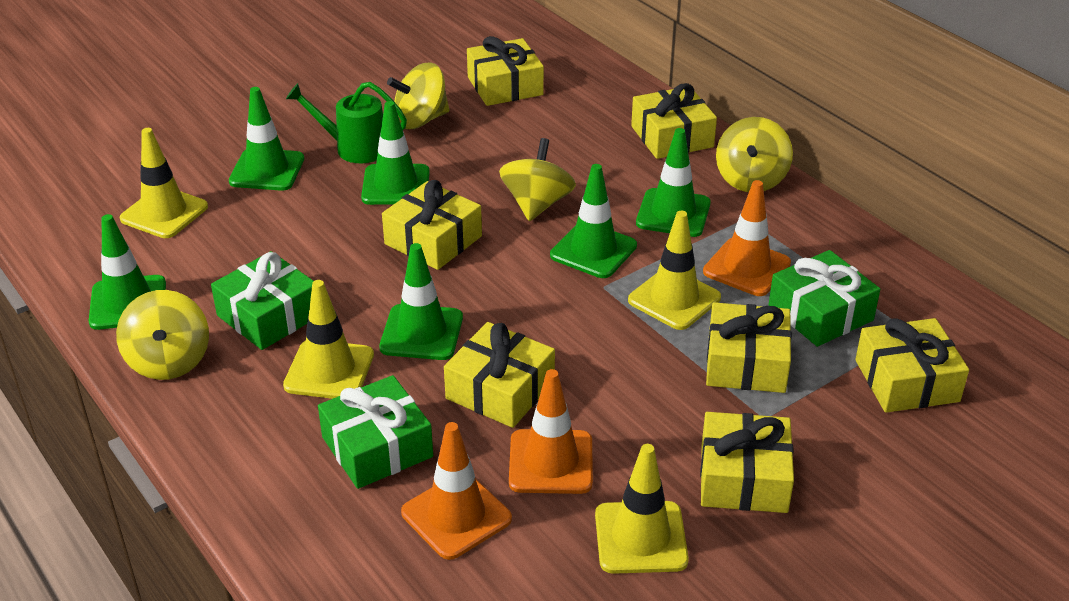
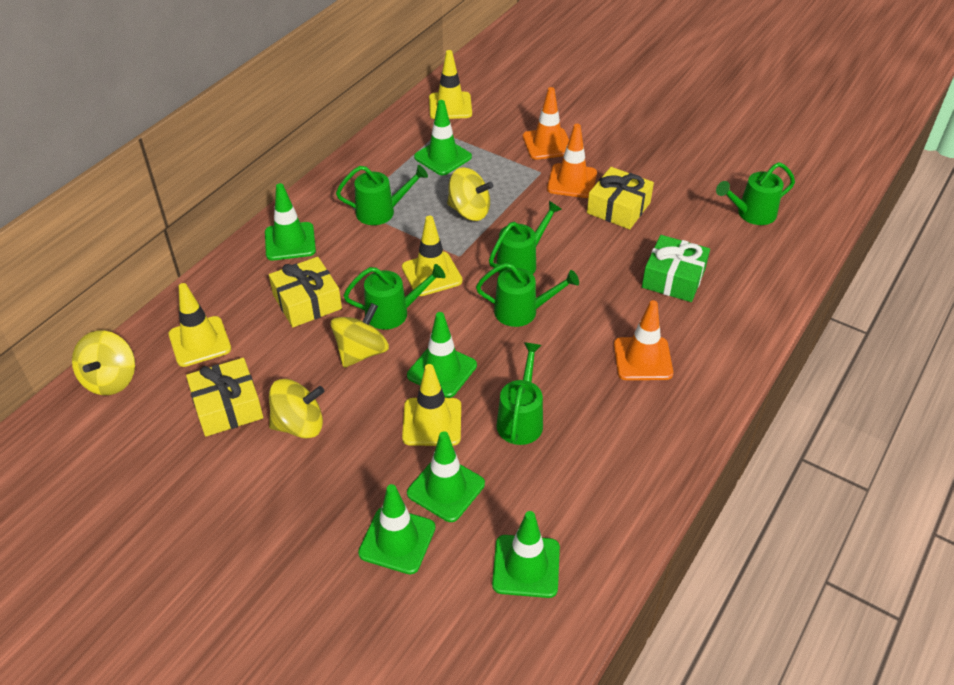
green gift: [211,251,314,350] [318,375,433,489] [768,250,880,347] = 3 -> [642,235,710,302] = 1
green watering can: [286,82,407,163] = 1 -> [336,165,428,225] [343,264,445,330] [476,263,579,327] [489,201,562,274] [496,342,543,445] [716,162,795,225] = 6
yellow gift: [382,180,482,270] [444,322,555,428] [467,36,544,106] [631,83,717,159] [700,412,794,513] [706,302,792,393] [855,318,969,413] = 7 -> [186,358,263,437] [269,257,342,327] [587,167,654,229] = 3

